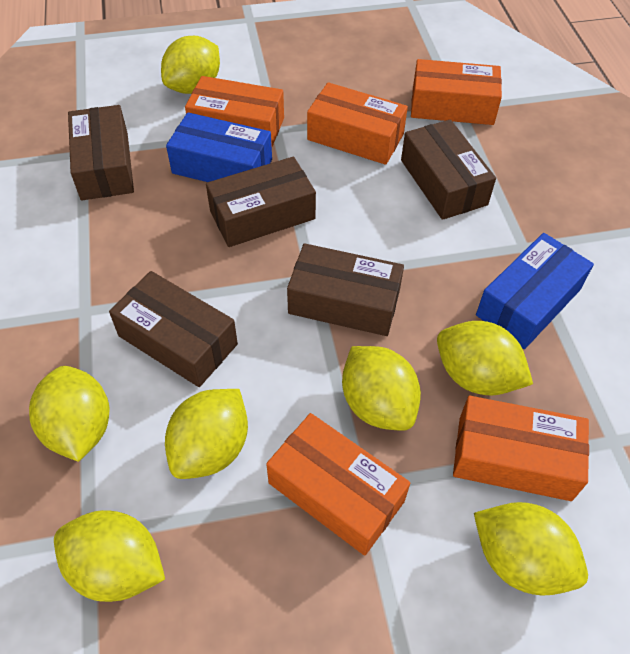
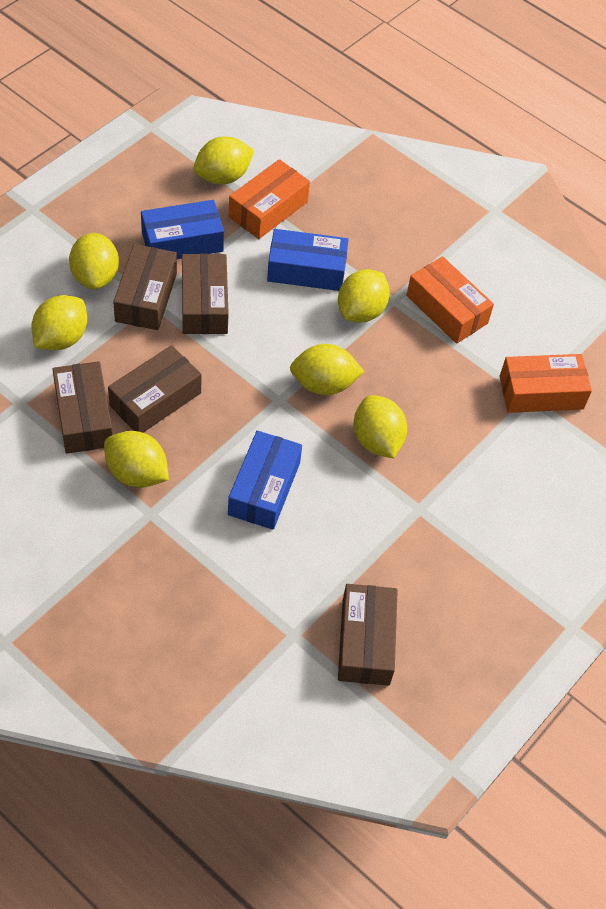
blue box: [166,112,272,182] [476,233,594,349] = 2 -> [141,200,224,259] [228,431,302,530] [267,229,349,291] = 3
orange box: [185,76,284,147] [266,413,410,556] [307,82,408,165] [411,59,502,125] [453,396,589,501] = 5 -> [229,159,310,239] [406,256,494,344] [499,354,592,413] = 3

